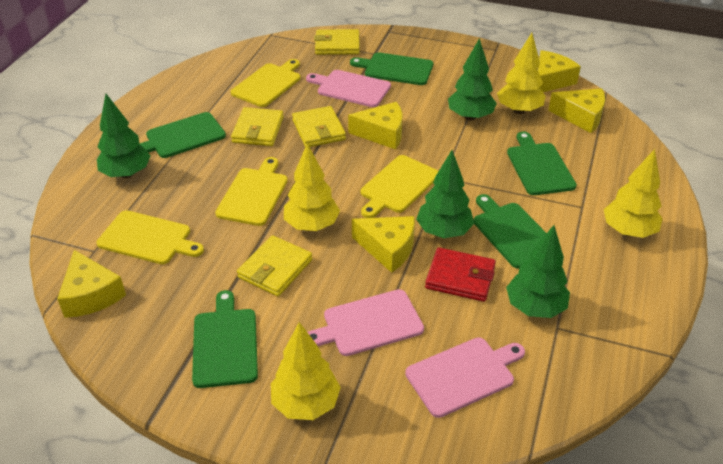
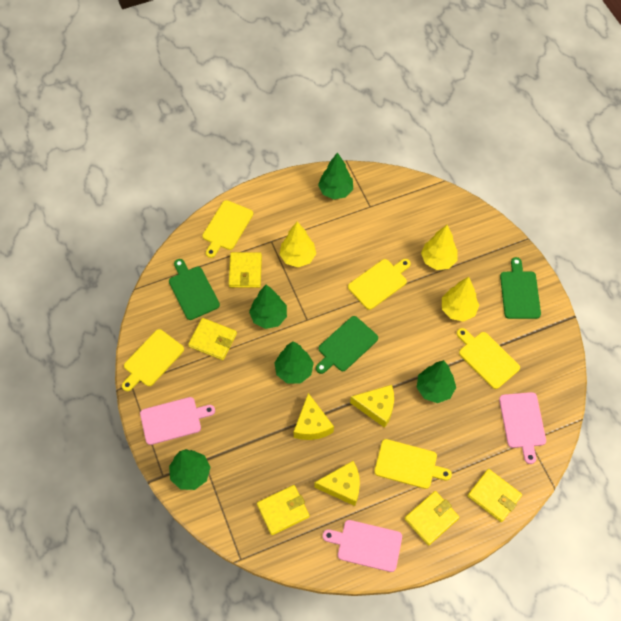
green cutting board: [139,112,226,158] [192,290,258,388] [350,52,433,85] [474,194,546,269] [507,132,577,195] = 5 -> [169,259,220,320] [316,316,378,374] [500,257,541,319] = 3
green tree: [97,94,151,178] [416,150,474,238] [448,38,497,121] [506,225,570,318] = 4 -> [169,449,211,490] [249,285,287,329] [275,341,314,383] [318,152,353,199] [417,360,456,403] = 5
red wallet: [425,248,496,302] = 1 -> none = 0
yellow cheese: [57,250,126,318] [348,102,402,150] [352,216,415,273] [537,50,581,92] [548,88,605,133] = 5 -> [294,393,334,440] [314,461,360,506] [350,385,394,428] = 3
yellow cutting board: [97,210,204,264] [215,157,288,226] [231,59,301,107] [361,155,438,218] = 4 -> [122,329,184,391] [202,200,253,258] [348,259,411,310] [374,439,452,489] [457,328,520,389] = 5
yellow tree: [271,322,341,420] [284,143,340,231] [497,33,546,114] [604,149,663,238] = 4 -> [279,222,316,267] [421,225,458,270] [442,277,479,322] = 3
yellow wallet: [231,107,284,146] [237,235,312,296] [292,106,346,147] [314,29,360,55] = 4 -> [188,318,237,360] [229,252,262,288] [257,485,309,535] [405,491,459,545] [468,469,522,522] = 5

